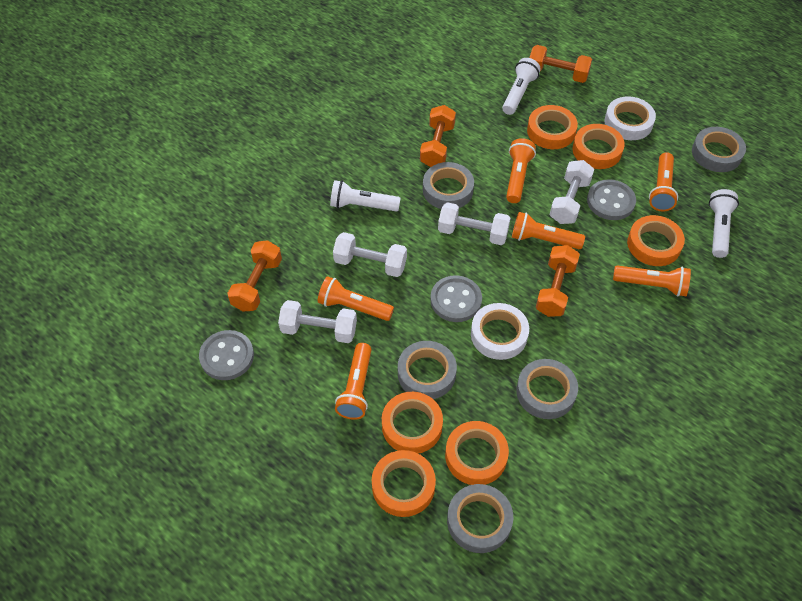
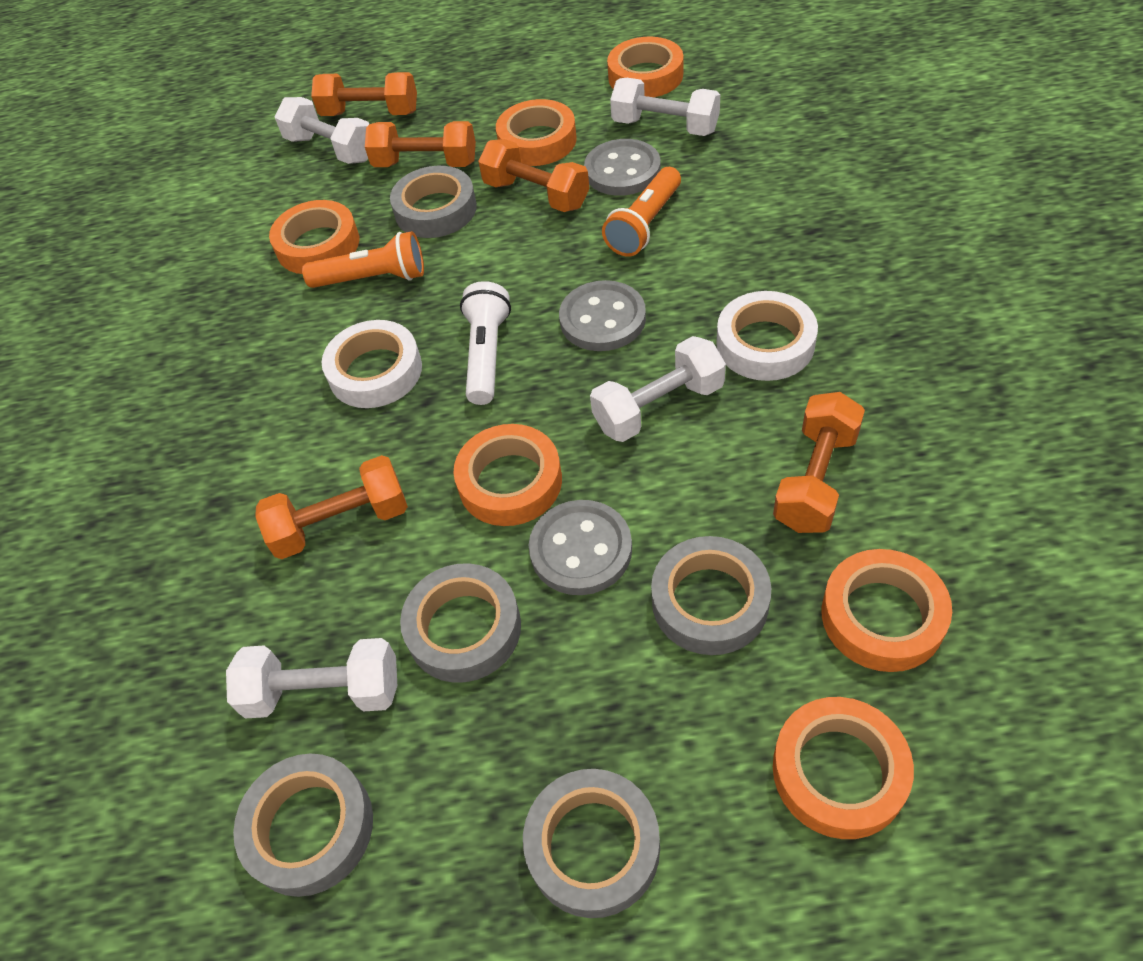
orange dumbbell: [227,240,282,311] [420,105,456,167] [530,45,592,83] [536,245,580,317] = 4 -> [255,455,408,559] [311,72,417,116] [365,121,476,167] [478,139,589,212] [773,392,865,533] = 5
orange flashlight: [318,276,394,321] [335,343,372,420] [506,138,536,203] [512,212,585,249] [613,265,691,297] [649,152,678,212] = 6 -> [302,231,424,288] [602,167,681,257] = 2
white flashlight: [330,180,401,212] [502,58,541,115] [709,189,739,258] = 3 -> [460,281,511,405] = 1

